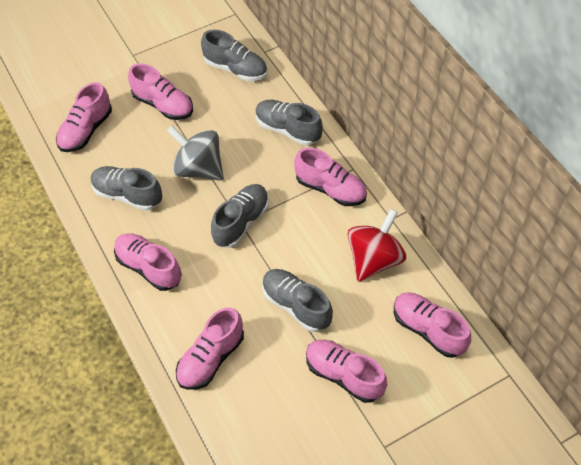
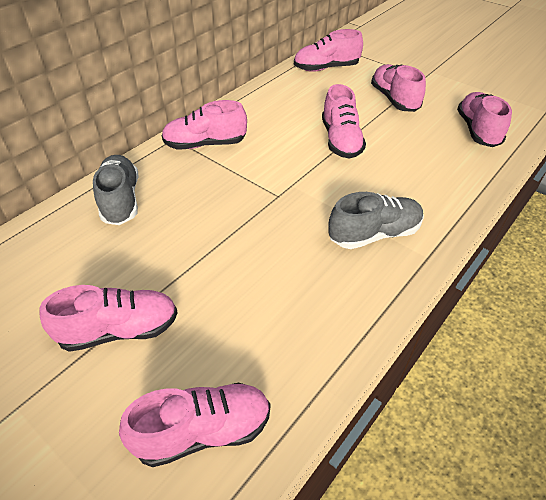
grey shoe: [91,166,162,211] [201,30,267,81] [211,184,269,248] [255,100,323,146] [262,269,333,332] = 5 -> [93,155,138,225] [328,192,424,249] = 2
grey spinning top: [167,125,224,181] = 1 -> none = 0
red spinning top: [348,209,406,282] = 1 -> none = 0

